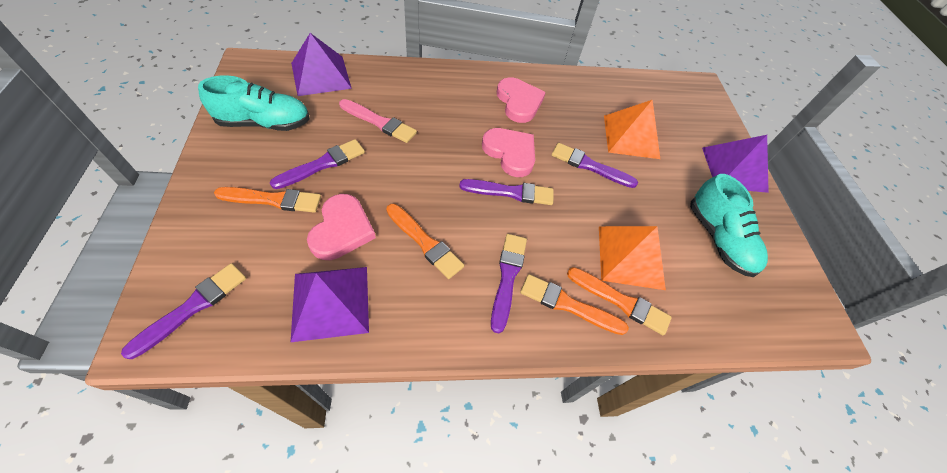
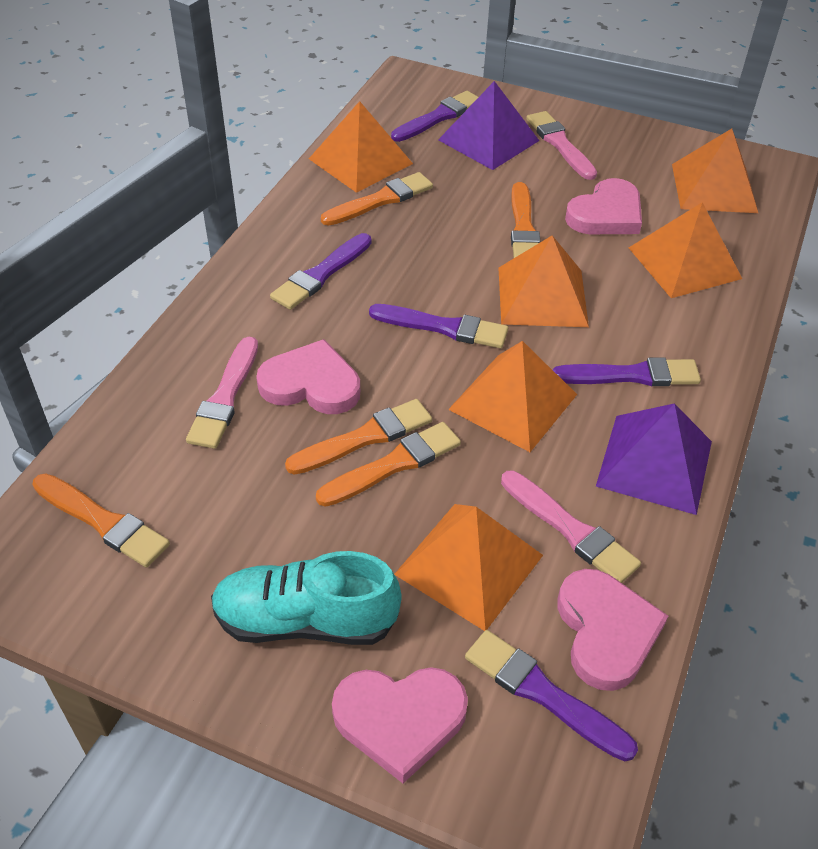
orange brush: [214,187,321,213] [386,204,464,279] [520,274,629,335] [567,267,672,335] = 4 -> [32,473,170,567] [285,399,432,475] [316,422,461,507] [321,172,433,226] [511,182,541,258] = 5
orange pyramid: [599,226,666,290] [604,100,660,159] = 2 -> [309,101,413,193] [394,504,543,631] [448,341,577,452] [498,236,589,327] [629,202,742,298] [672,129,758,213] = 6
pink brush: [339,99,417,143] = 1 -> [186,337,258,449] [501,471,641,583] [526,111,597,180] = 3
pink heart: [307,194,376,260] [482,128,535,177] [497,77,546,123] = 3 -> [256,339,360,414] [332,667,468,783] [558,569,668,691] [565,178,642,234] = 4
purple pyramid: [291,33,352,96] [291,267,369,342] [702,135,769,193] = 3 -> [438,81,539,170] [596,403,712,515] = 2
turquoise shoe: [198,75,310,131] [690,174,768,277] = 2 -> [211,551,402,645] = 1

